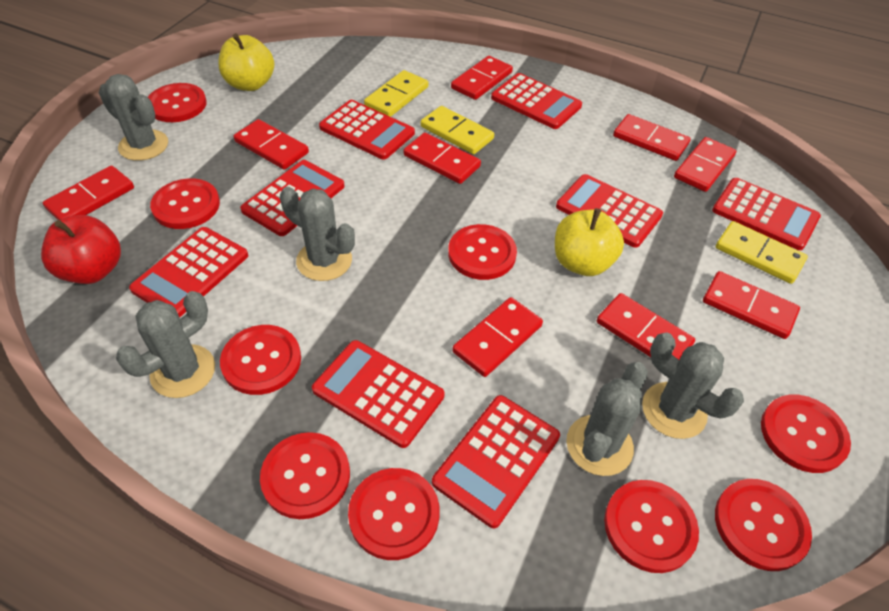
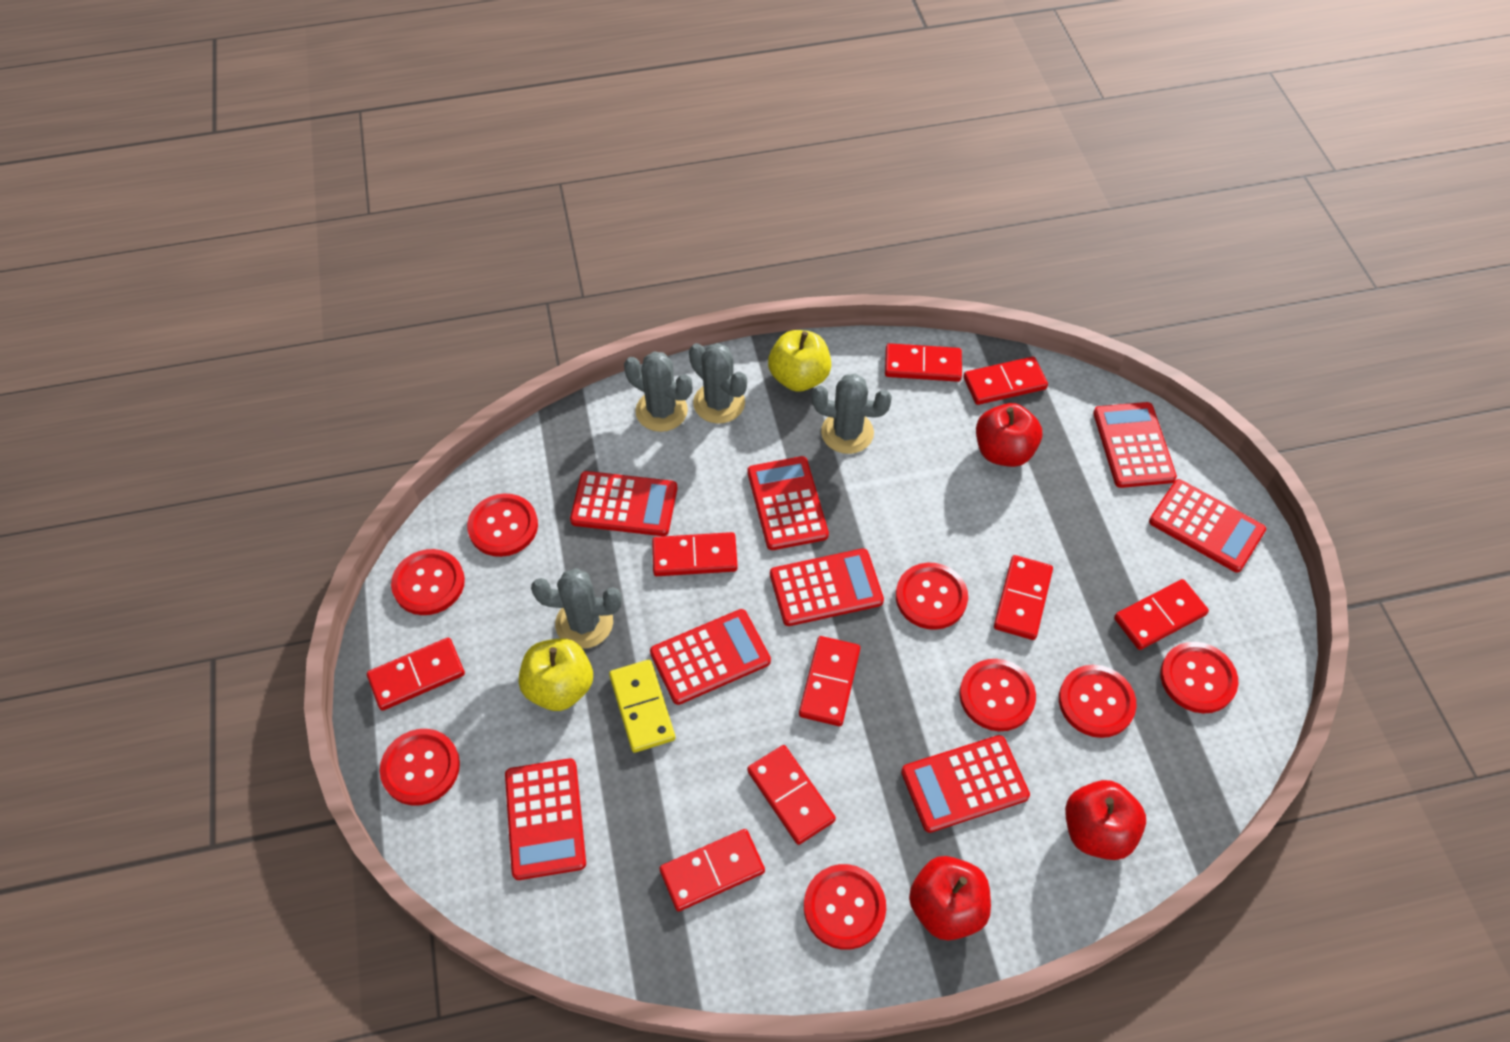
grey cactus: [99,74,168,161] [116,291,215,398] [280,187,355,281] [566,362,648,476] [642,332,744,439] = 5 -> [531,568,622,649] [624,351,692,432] [689,343,747,424] [812,374,892,454] = 4
red apple: [41,215,121,284] = 1 -> [909,856,991,940] [976,403,1042,467] [1065,780,1146,860] = 3
red button: [148,83,207,122] [150,178,220,229] [220,325,301,395] [260,432,350,519] [348,468,439,560] [448,224,517,280] [604,480,699,573] [715,479,812,571] [761,395,851,473] = 9 -> [380,729,460,806] [391,549,465,615] [467,493,538,557] [804,864,886,950] [896,563,968,630] [959,659,1036,731] [1059,665,1137,738] [1160,642,1238,713] = 8
yellow domino: [364,70,428,117] [421,106,494,154] [716,221,808,284] = 3 -> [609,660,675,753] = 1

